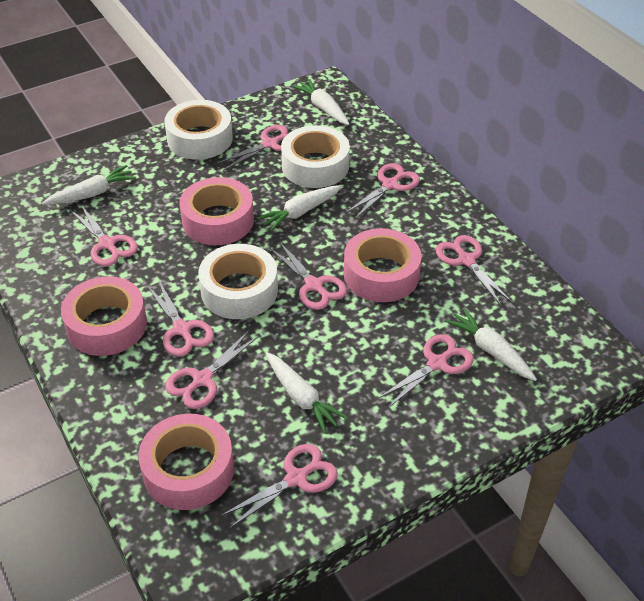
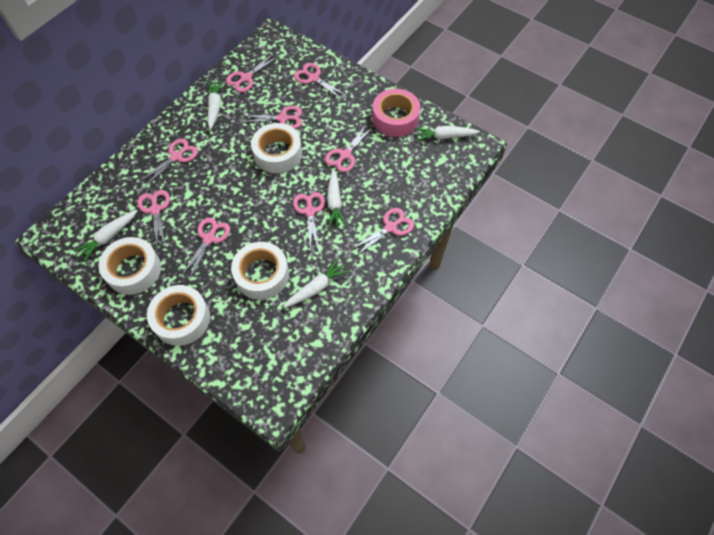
pink tape: [61,276,147,356] [138,414,234,510] [179,177,254,245] [344,228,421,302] = 4 -> [372,89,420,137] = 1
white tape: [164,100,233,160] [198,244,278,319] [281,125,350,188] = 3 -> [99,237,161,295] [147,285,210,346] [231,242,289,300] [251,123,302,174] = 4

